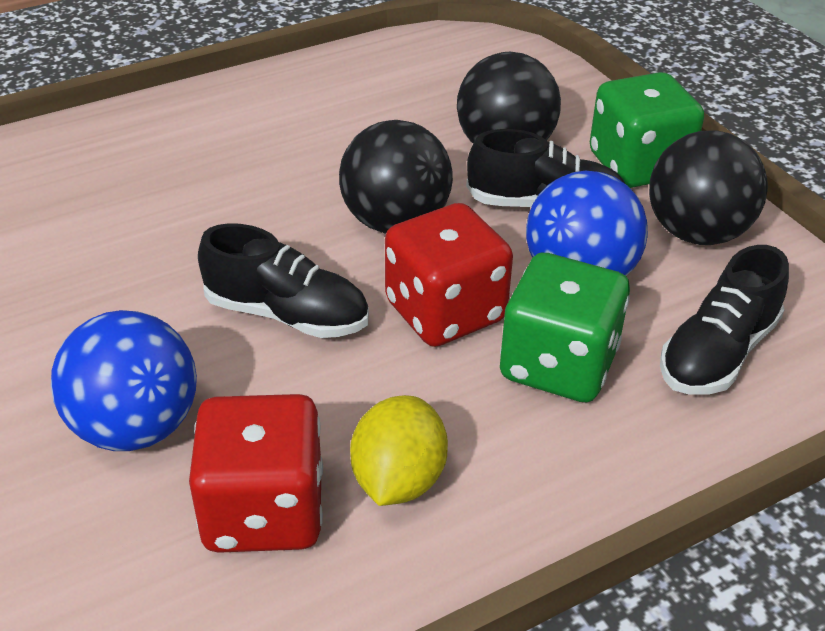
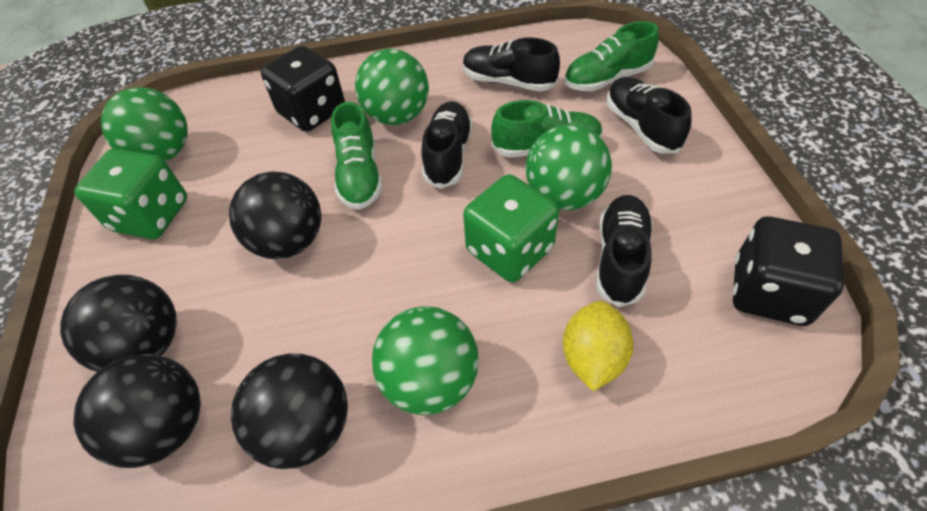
black ball: [339,120,453,233] [457,52,561,144] [649,131,768,245] = 3 -> [60,275,177,372] [74,354,201,468] [229,171,321,259] [231,354,348,469] = 4
black dice: none = 0 -> [261,46,345,132] [733,216,844,326] = 2
black shoe: [198,223,369,338] [466,129,625,207] [660,245,789,395] = 3 -> [422,101,473,189] [463,37,560,92] [596,195,653,307] [607,77,691,154] = 4
blue ball: [51,310,197,451] [526,171,648,276] = 2 -> none = 0
green ball: none = 0 -> [101,87,188,162] [355,49,429,125] [372,306,479,415] [526,124,612,210] = 4
green shoe: none = 0 -> [331,102,383,210] [491,100,603,158] [564,21,659,91] = 3
red dice: [189,394,323,553] [385,203,513,347] = 2 -> none = 0

